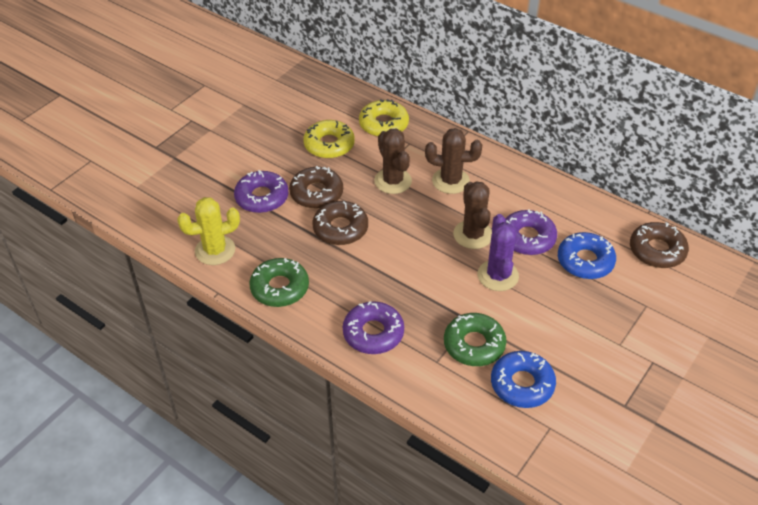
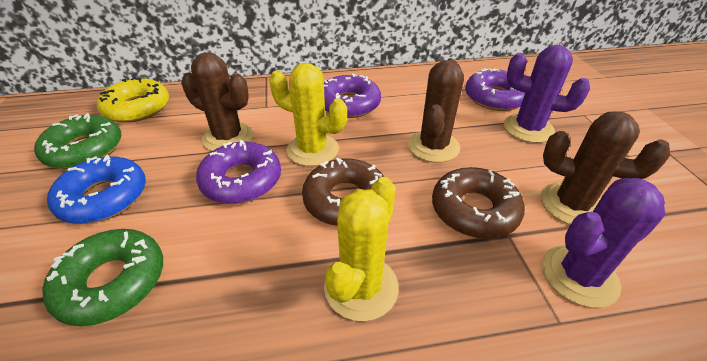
blue donut: [491,351,556,408] [558,232,616,279] = 2 -> [47,155,146,224] = 1
brown donut: [289,166,343,209] [313,201,368,245] [630,222,689,268] = 3 -> [302,157,384,226] [432,167,525,239] = 2
purple cactus: [478,214,519,291] = 1 -> [504,45,590,143] [542,178,666,308] = 2
yellow cactus: [177,197,240,265] = 1 -> [269,63,347,166] [324,177,399,321] = 2
yellow donut: [303,120,355,159] [359,99,409,137] = 2 -> [97,77,169,123] = 1

